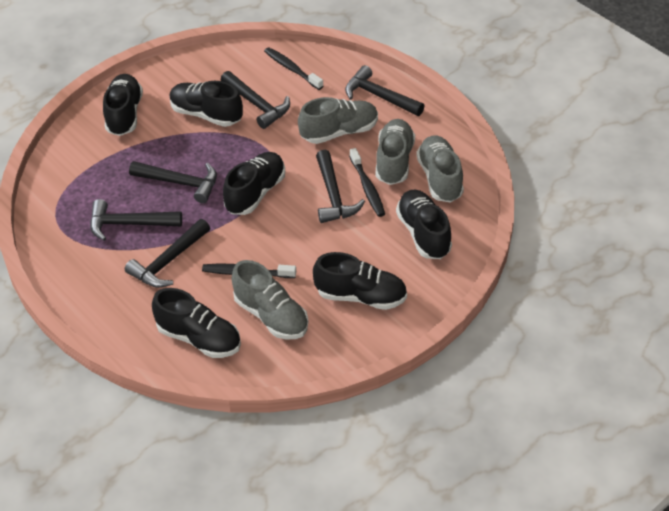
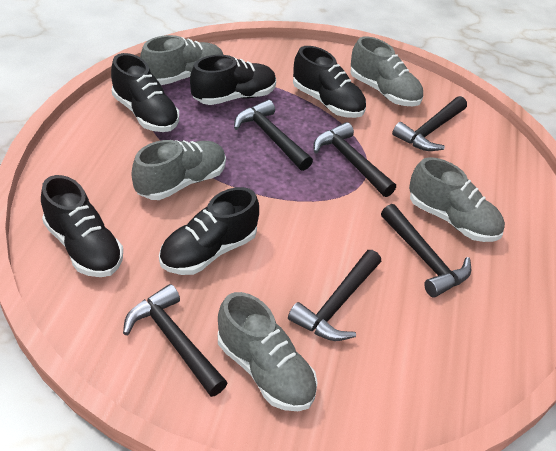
black shoe: [103,74,143,136] [152,288,241,358] [169,81,243,127] [223,152,285,215] [313,252,407,310] [396,190,452,259] = 6 -> [41,175,123,277] [111,53,179,132] [159,187,259,275] [190,55,276,105] [293,46,366,118] = 5
black toothbrush: [202,264,296,278] [264,47,323,90] [349,148,385,217] = 3 -> none = 0
grey shoe: [231,260,308,339] [298,97,378,144] [376,119,415,185] [416,135,464,203] = 4 -> [131,140,226,200] [140,35,223,85] [218,292,318,411] [350,36,423,106] [409,157,505,242] = 5

